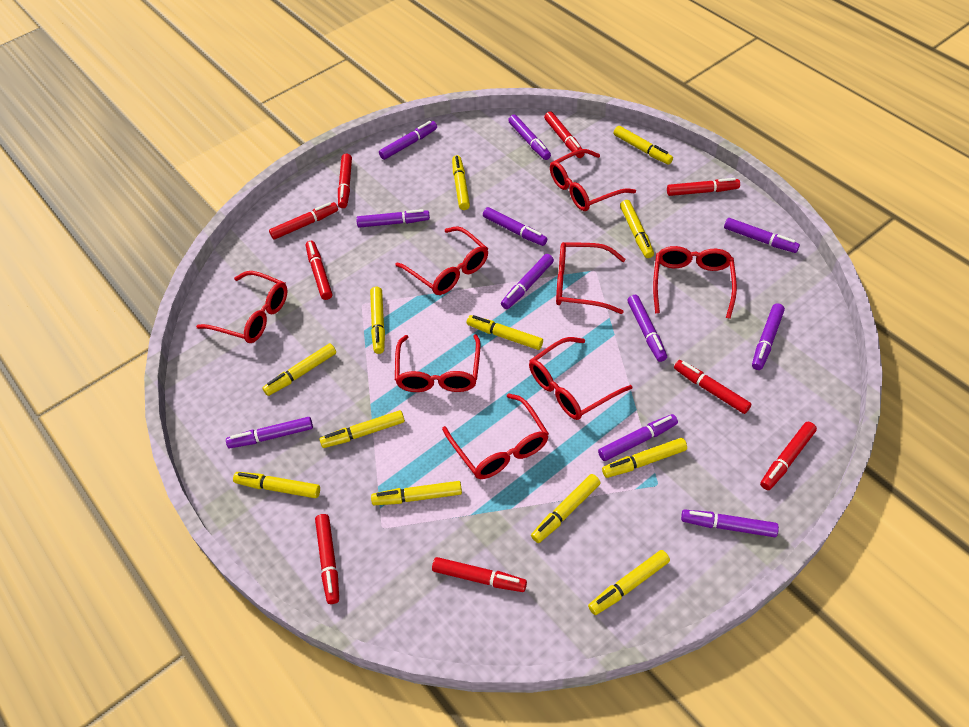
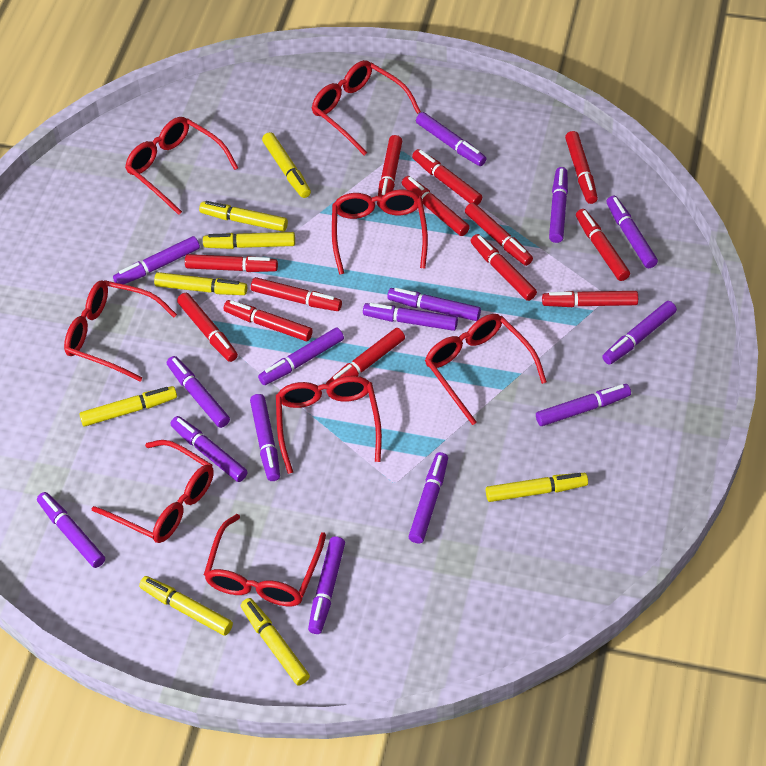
purple marker: [226,417,313,448] [356,209,430,228] [379,121,437,160] [483,207,547,246] [501,254,554,309] [508,115,551,160] [598,414,678,461] [627,295,667,362] [681,509,779,537] [724,218,800,253] [752,303,785,370] = 11 -> [37,492,105,568] [113,236,200,284] [167,356,230,428] [171,416,248,482] [250,394,280,481] [258,327,344,385] [308,536,345,634] [363,303,458,331] [387,288,481,321] [408,452,448,544] [416,112,486,166] [536,384,631,426] [549,167,568,243] [602,301,677,365] [606,196,658,268] = 15
red marker: [269,202,338,240] [306,241,332,300] [315,514,339,604] [338,154,352,208] [432,557,527,592] [544,111,585,158] [667,178,740,196] [674,360,751,414] [760,422,817,490] = 9 -> [177,293,238,362] [185,254,278,272] [223,300,313,341] [251,277,342,311] [326,328,405,384] [377,135,402,207] [402,176,470,236] [412,149,482,205] [465,202,533,266] [471,234,537,301] [542,291,638,307] [565,131,598,204] [576,209,630,281] = 13
yellow marker: [233,472,320,498] [262,343,336,396] [319,410,405,448] [370,287,385,354] [371,481,462,505] [452,155,470,210] [467,315,543,350] [531,474,601,543] [588,550,670,615] [602,438,687,478] [614,126,673,164] [620,200,654,258] = 12 -> [79,386,177,426] [139,576,233,635] [154,272,247,295] [199,201,288,232] [203,232,295,249] [241,598,310,685] [262,132,311,198] [486,473,588,502] = 8

